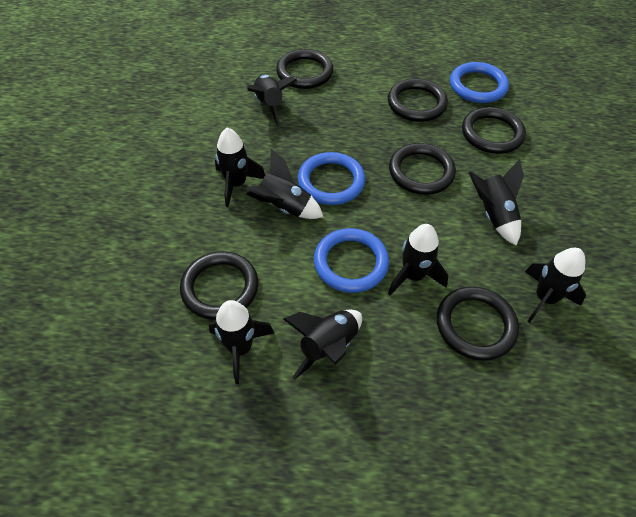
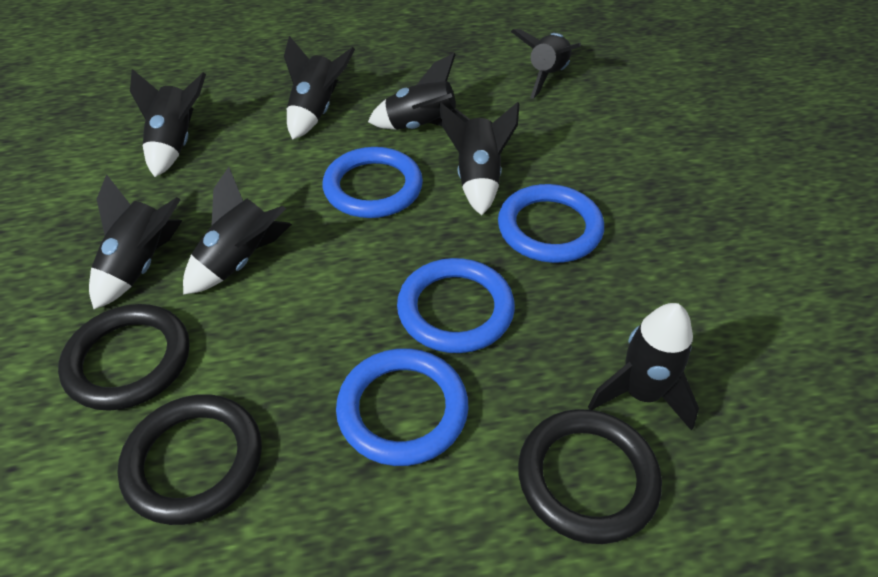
black ring: [180,251,258,320] [276,49,334,89] [388,78,448,122] [389,143,456,195] [437,286,519,361] [462,107,526,154] = 6 -> [58,304,190,411] [117,394,262,525] [518,409,662,544] = 3
blue ring: [298,152,365,205] [314,228,389,293] [450,62,509,103] = 3 -> [323,147,423,218] [336,348,469,466] [397,258,515,353] [498,184,604,263] = 4

